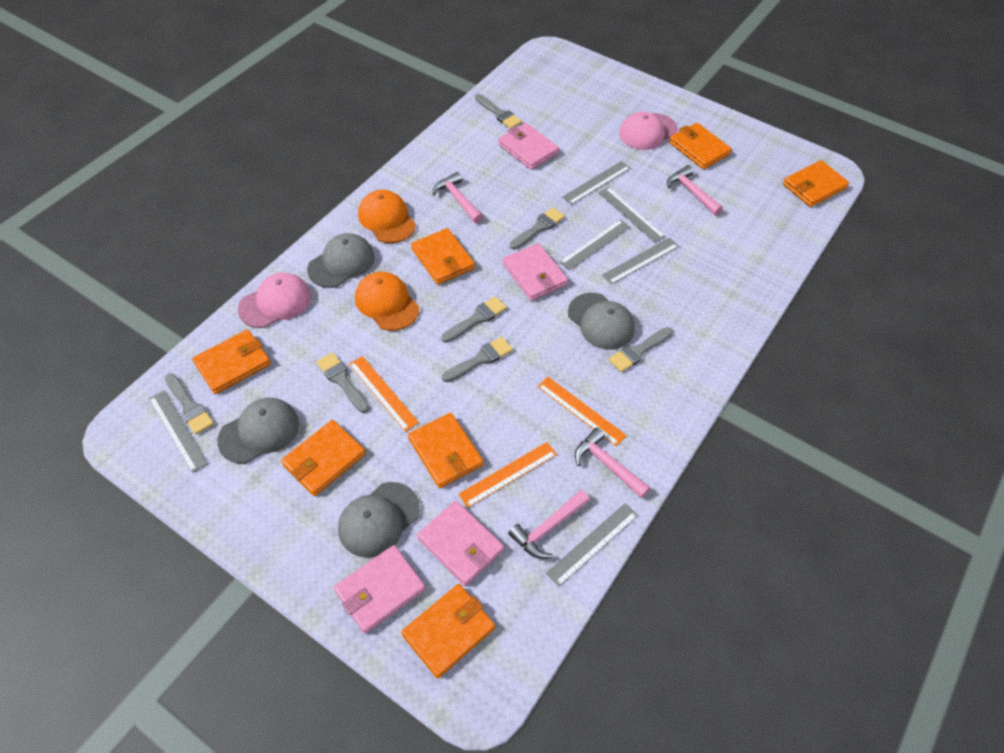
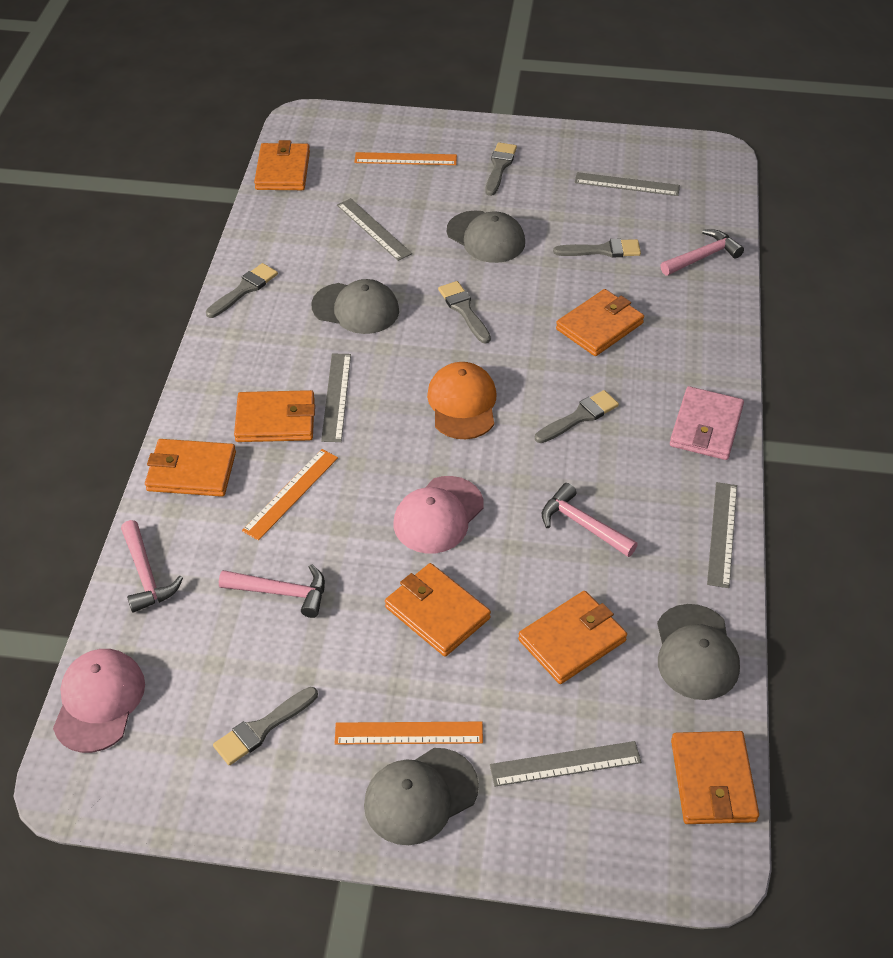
grey brush: [165,373,214,434] [317,352,369,413] [441,296,507,343] [442,337,513,382] [475,94,522,129] [510,207,565,250] [609,327,673,372] = 7 -> [206,263,278,318] [213,687,318,765] [438,281,491,344] [485,142,517,196] [535,390,619,443] [553,239,641,258] = 6
grey ruler: [149,391,208,473] [546,503,638,587] [559,219,630,271] [562,161,631,205] [598,187,666,243] [602,237,679,284] = 6 -> [321,354,351,442] [337,198,412,261] [490,741,641,786] [575,172,680,196] [707,482,737,588] = 5
orange cap: [355,272,419,331] [358,190,416,243] = 2 -> [427,362,497,439] = 1
pink wallet: [334,545,426,634] [417,501,504,586] [498,123,559,170] [503,243,568,301] = 4 -> [670,386,744,460] = 1

